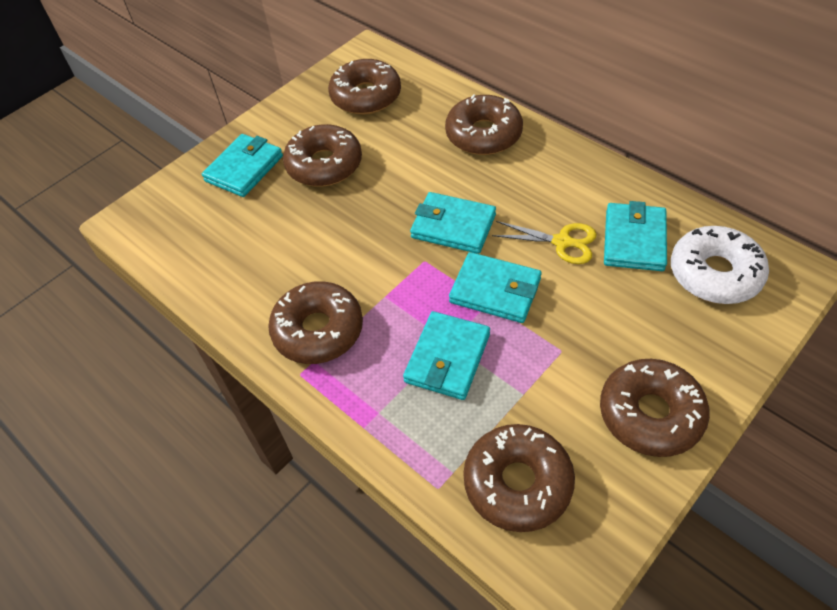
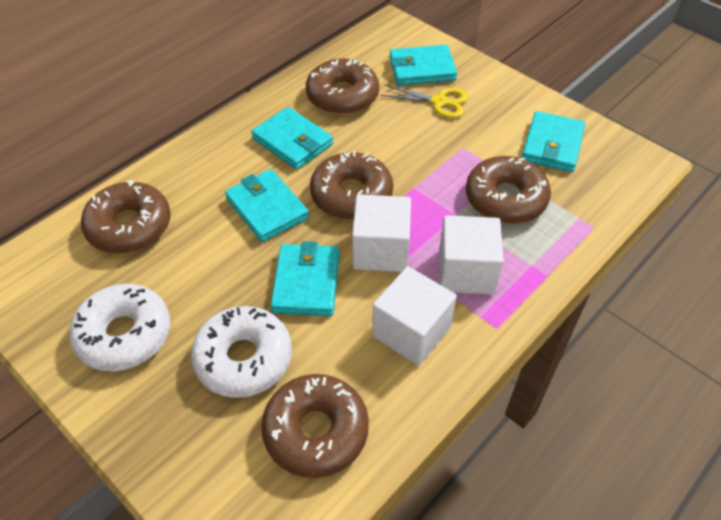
brown donut: [268,281,363,364] [283,124,362,186] [328,59,401,115] [445,94,523,155] [463,424,575,532] [600,359,710,457] = 6 -> [81,180,171,254] [261,374,369,478] [306,58,379,115] [310,151,393,220] [466,156,551,224] = 5
white cube: none = 0 -> [352,194,411,272] [372,266,457,366] [439,215,504,295] = 3
white donut: [671,226,769,304] = 1 -> [69,284,170,372] [191,306,292,398] = 2

